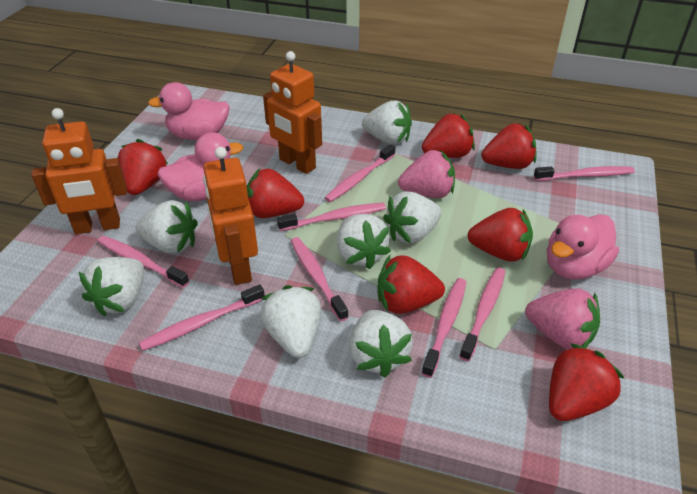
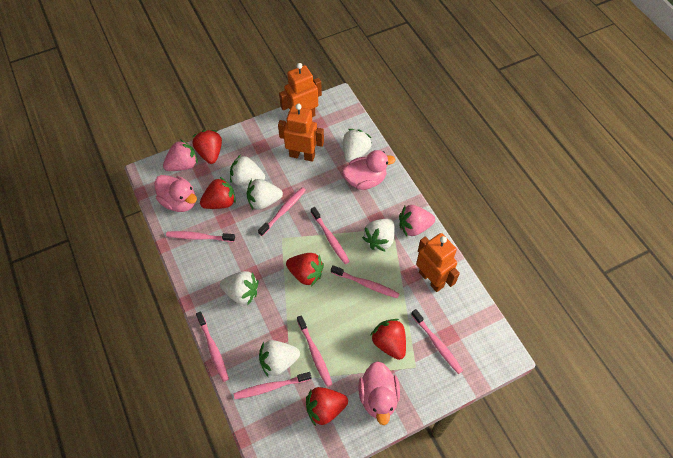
red strawberry: [118,139,168,195] [247,168,304,218] [377,255,445,314] [422,113,475,158] [468,208,533,262] [481,123,536,169] [549,343,624,421] = 7 -> [192,130,222,164] [200,177,236,209] [286,253,324,286] [306,387,348,426] [370,319,406,360] = 5
white strawberry: [79,257,144,317] [135,200,198,254] [260,285,321,358] [337,214,391,269] [349,310,413,377] [362,101,412,145] [383,191,442,244] = 7 -> [220,271,259,306] [230,155,265,186] [247,179,283,210] [259,340,300,376] [343,129,372,163] [362,219,395,252] = 6

